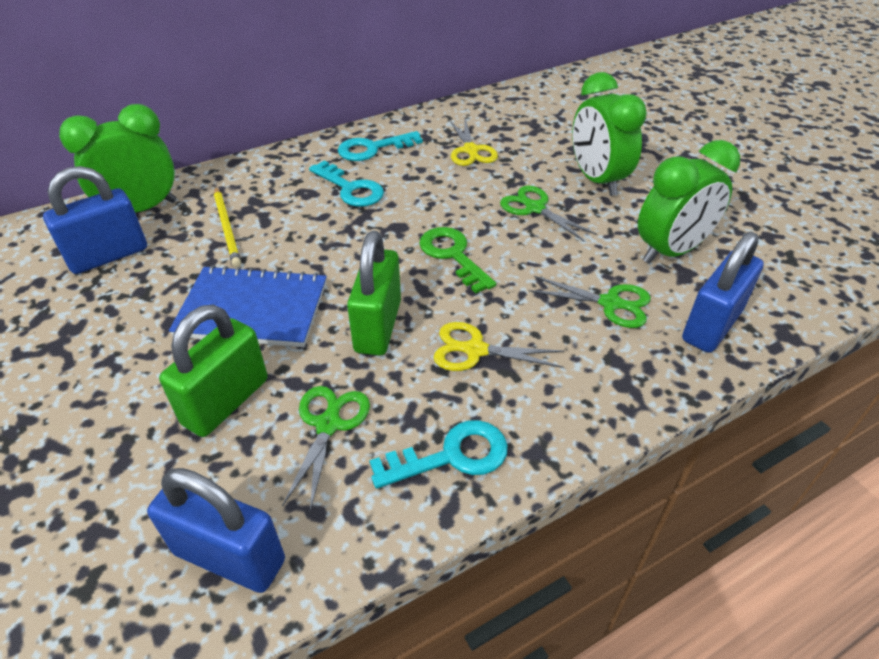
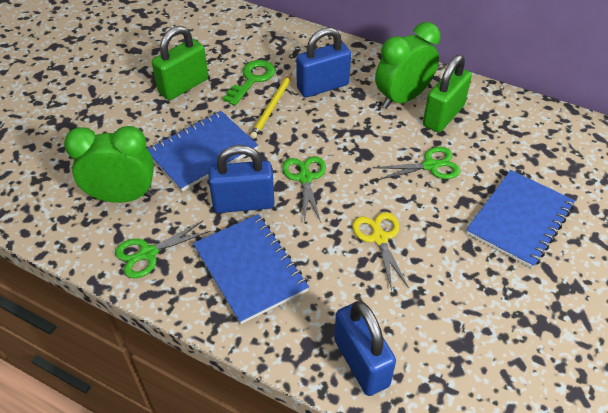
blue notebook: [169,265,327,347] = 1 -> [148,111,258,192] [193,214,309,324] [466,170,575,268] = 3
green clock: [59,104,177,212] [572,72,647,196] [638,140,740,264] = 3 -> [64,126,154,203] [375,22,441,109] = 2
turquoise key: [309,160,384,207] [338,131,423,161] [369,420,508,489] = 3 -> none = 0
yellow scissors: [433,322,564,371] [449,119,498,166] = 2 -> [352,212,409,291] = 1

